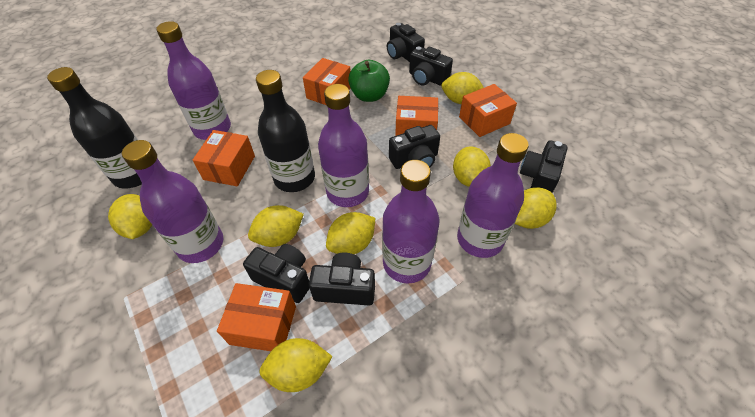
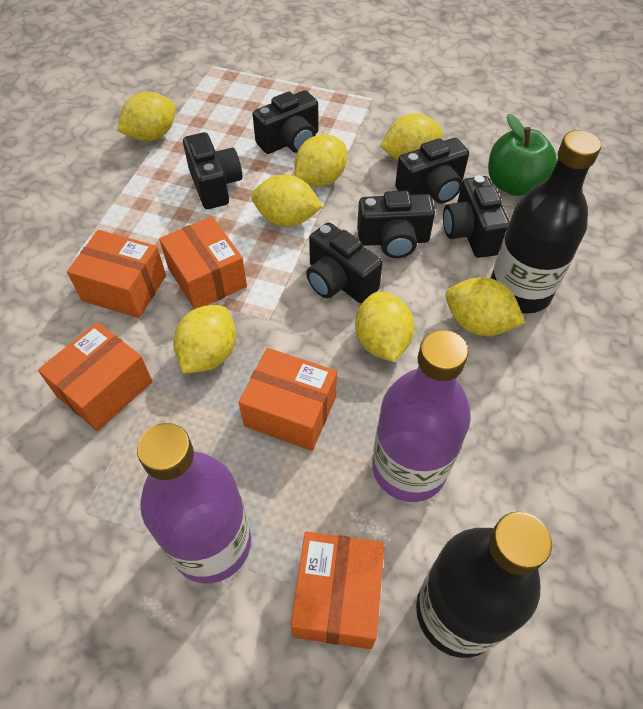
purple bottle: [122,140,223,263] [156,21,231,140] [318,84,369,207] [382,160,440,283] [457,133,529,258] = 5 -> [137,423,251,583] [372,330,471,502] = 2

